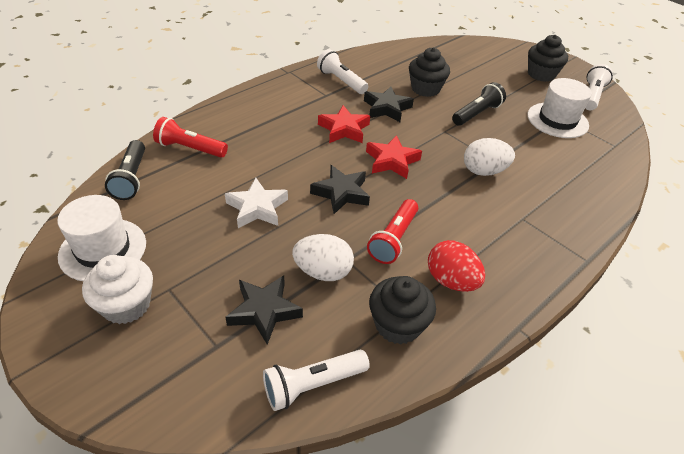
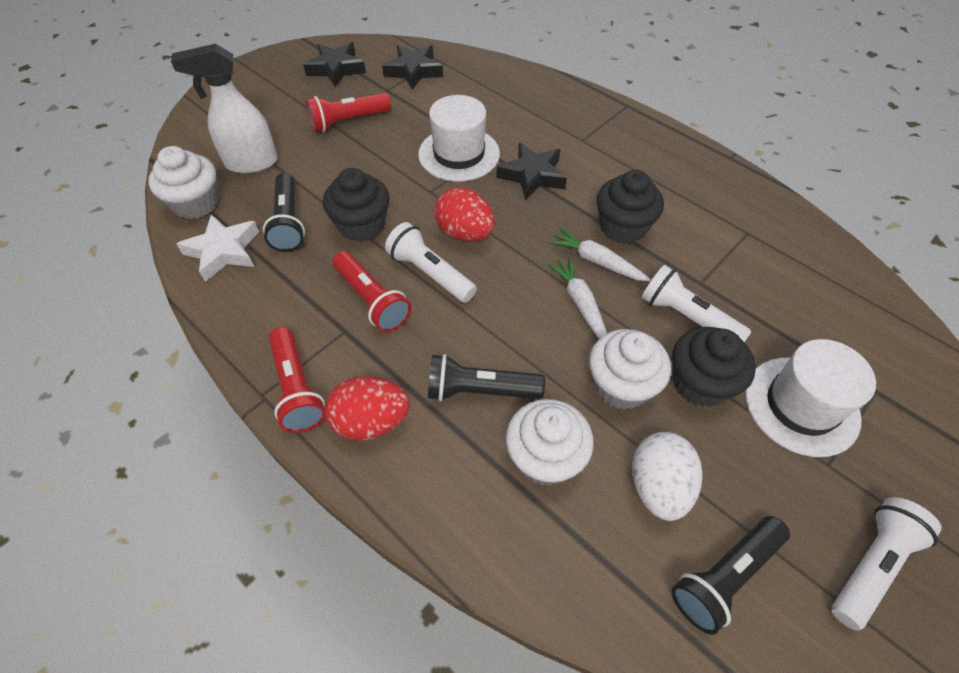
black flashlight: [105,140,145,200] [452,82,506,126] = 2 -> [263,173,305,252] [428,354,545,402] [672,516,790,635] = 3
red egg: [428,240,485,292] = 1 -> [325,377,410,441] [434,187,495,241] = 2
red flashlight: [153,117,228,158] [367,199,418,264] = 2 -> [269,327,325,433] [306,93,391,132] [332,251,411,332] = 3
red star: [318,105,370,143] [366,135,422,179] = 2 -> none = 0
white carrot: none = 0 -> [548,257,607,339] [549,227,651,281] = 2
white cupcake: [82,255,153,324] = 1 -> [148,146,219,219] [506,399,594,486] [589,329,671,410] = 3
white egg: [292,234,354,281] [464,138,515,176] = 2 -> [632,432,702,521] = 1
white spray bottle: none = 0 -> [171,44,278,174] = 1

